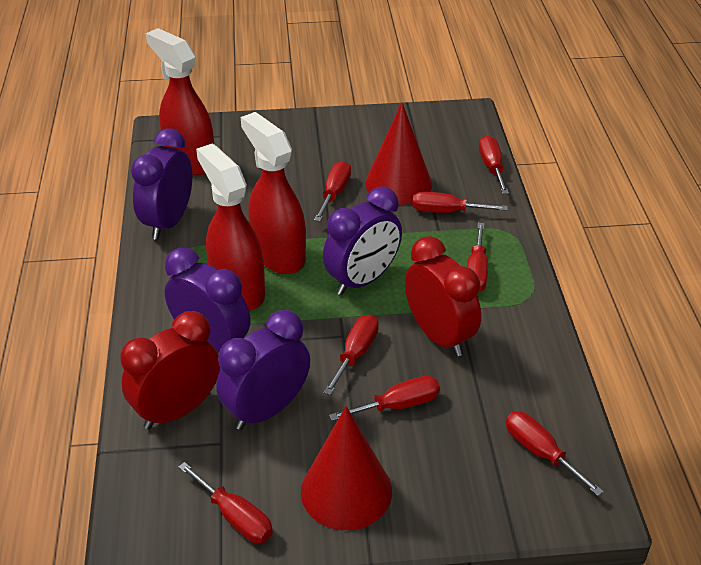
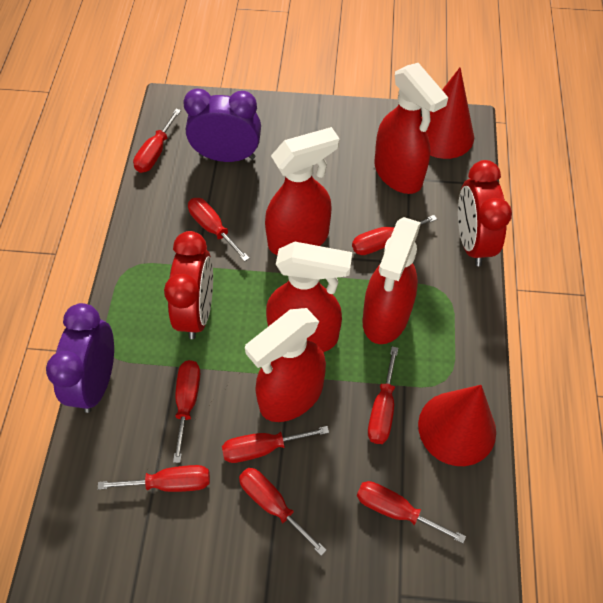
purple clock: [131,128,192,240] [164,248,250,353] [216,310,310,430] [323,186,402,295] = 4 -> [46,303,114,413] [183,88,261,162] = 2
red screwdriver: [178,462,273,543] [314,161,351,222] [324,314,379,395] [329,376,440,421] [413,191,508,213] [467,223,488,292] [479,135,509,194] [506,411,604,496] = 8 -> [98,465,210,492] [133,109,181,173] [173,360,200,463] [188,198,250,262] [222,426,329,463] [239,468,326,556] [352,215,437,255] [357,481,466,543] [368,346,398,444] = 9
red spray bottle: [146,28,214,175] [196,143,265,311] [241,112,306,274] = 3 -> [245,308,326,422] [265,127,339,255] [266,242,352,352] [362,217,421,344] [374,63,448,194] = 5

